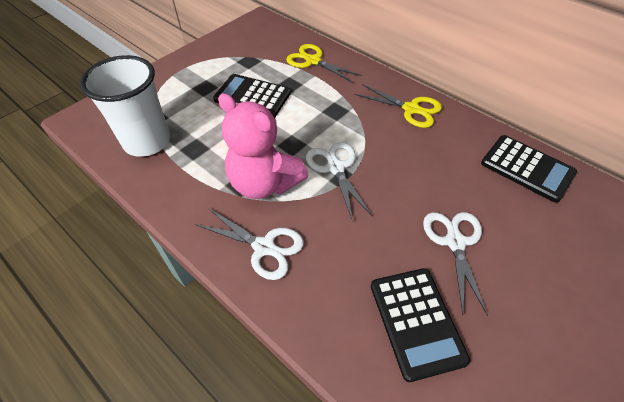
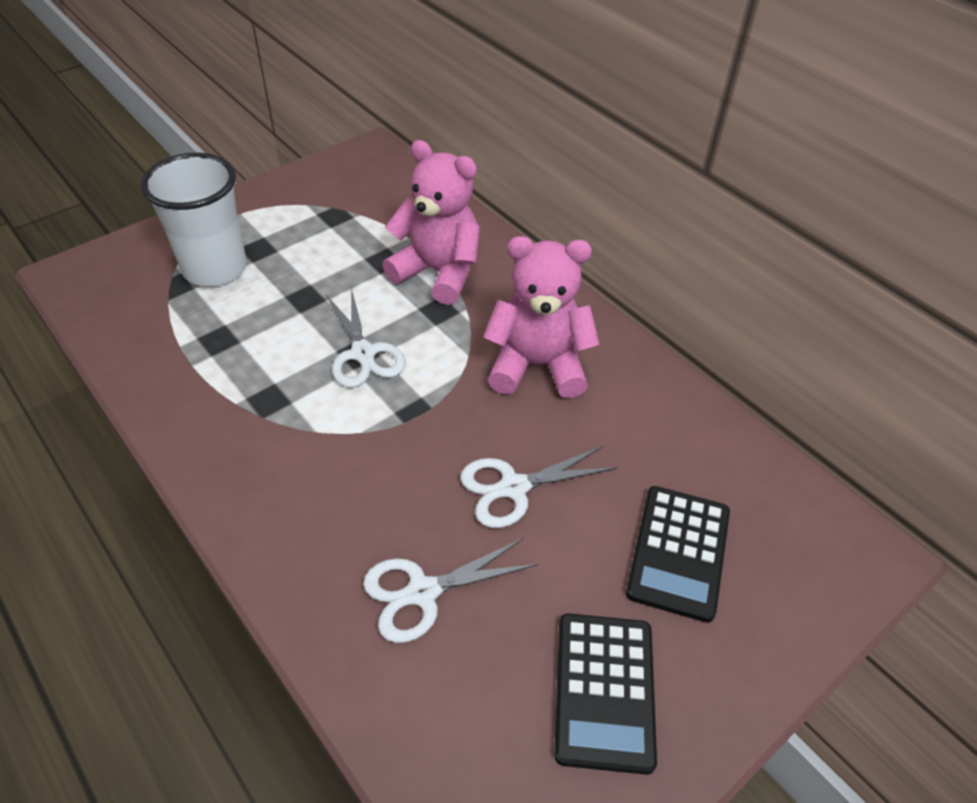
black calculator: [213,74,291,116] [371,268,470,382] [481,135,577,203] = 3 -> [554,613,657,775] [626,486,730,623] = 2
pink teddy bear: [218,93,308,199] = 1 -> [382,140,480,305] [483,236,600,398] = 2
yellow scissors: [286,44,362,83] [354,84,442,128] = 2 -> none = 0

